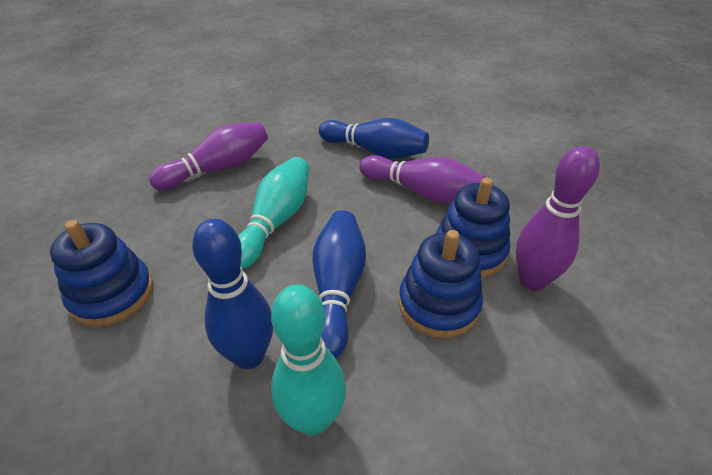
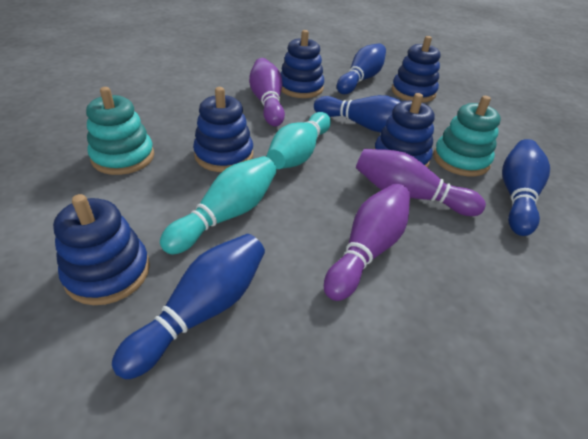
blue bowling pin: [192,219,273,369] [312,210,366,359] [319,118,429,159] = 3 -> [112,234,265,379] [314,95,402,132] [337,44,386,94] [502,139,550,236] = 4
blue stacking toy: [50,220,153,327] [399,230,483,338] [436,178,510,277] = 3 -> [53,194,150,305] [193,87,253,172] [281,30,324,98] [374,93,435,168] [392,36,441,103] = 5
turquoise stacking toy: none = 0 -> [86,87,154,175] [433,96,501,176] = 2

